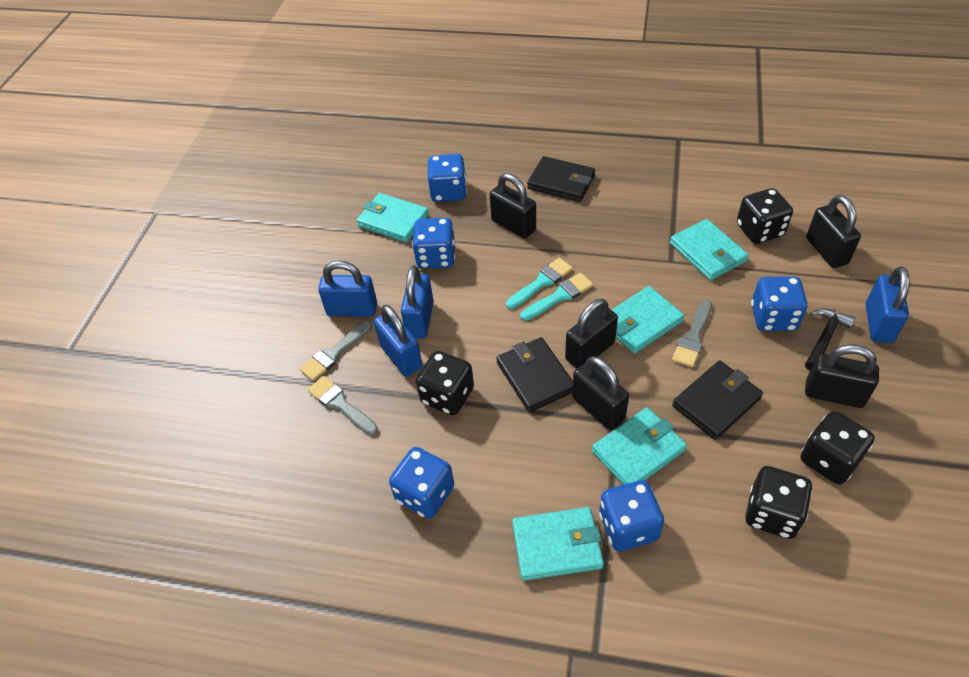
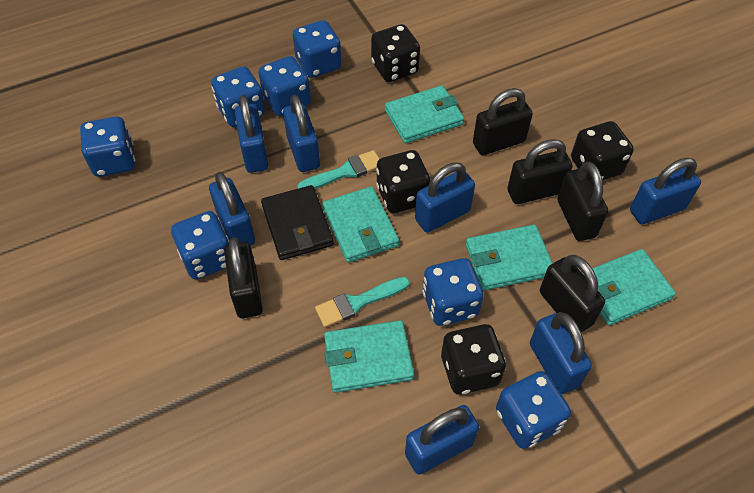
black hammer: [805,308,855,370] = 1 -> none = 0
black wallet: [496,337,573,412] [527,156,595,202] [672,361,763,440] = 3 -> [261,185,334,260] = 1
blue dice: [389,447,454,519] [412,218,455,269] [428,154,467,202] [599,480,664,551] [751,276,808,331] = 5 -> [80,116,135,177] [171,211,229,280] [211,66,265,127] [258,56,311,116] [293,20,342,78] [422,258,484,326] [496,371,571,449] = 7
blue padlock: [318,260,377,317] [374,305,423,377] [401,265,434,339] [866,266,910,343] = 4 -> [209,172,255,246] [235,95,269,173] [283,95,320,172] [405,405,479,475] [415,162,475,233] [530,312,592,394] [630,158,701,224] = 7
grey brush: [299,321,372,381] [308,376,378,435] [672,300,712,367] = 3 -> none = 0

